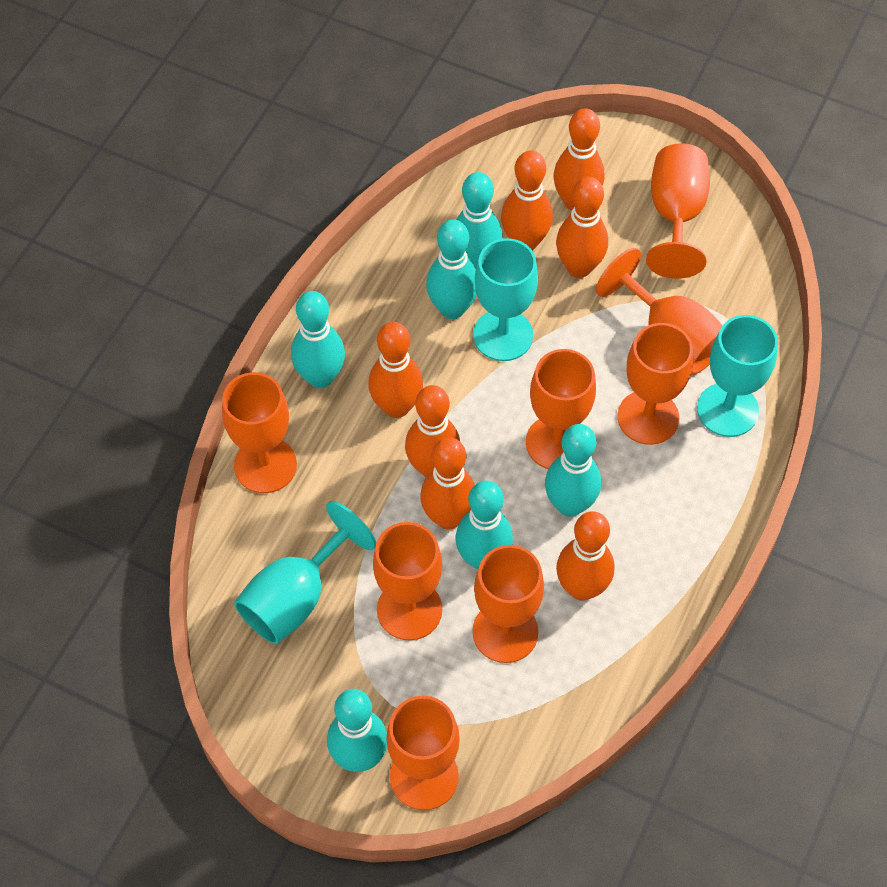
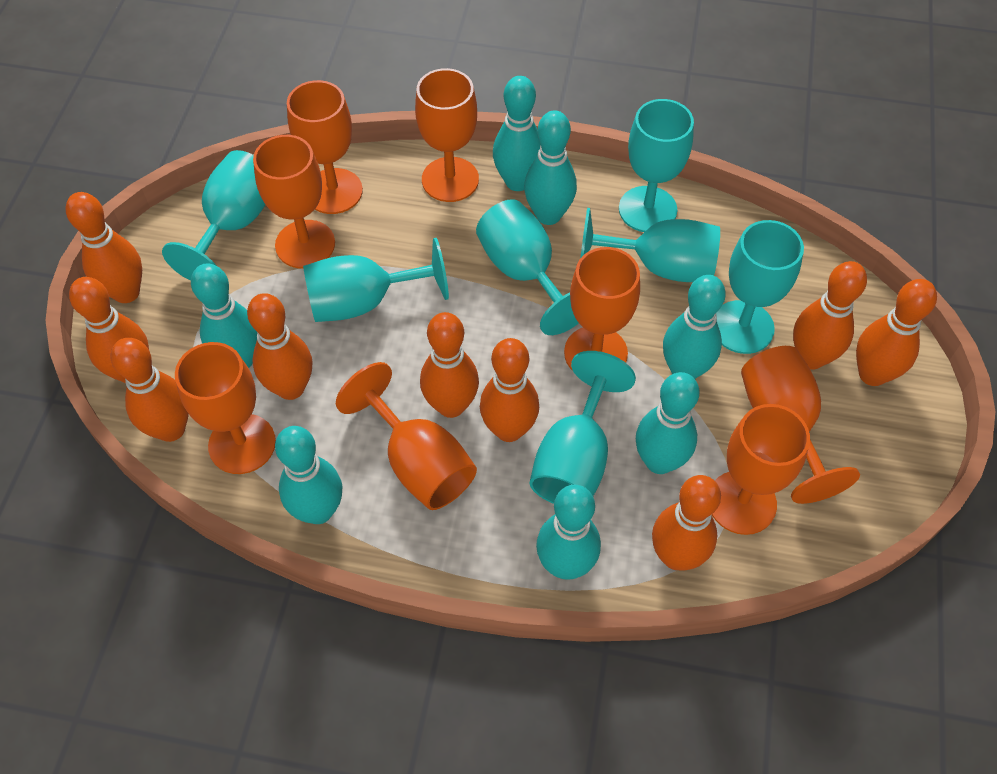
orange bowling pin: [369,322,423,418] [405,385,460,477] [420,437,475,529] [501,150,553,250] [554,108,604,211] [556,177,608,278] [556,511,614,601] = 7 -> [66,192,142,303] [69,277,149,383] [111,338,189,442] [247,293,312,400] [420,312,479,418] [480,338,539,442] [652,475,721,570] [793,261,867,370] [856,279,937,386] = 9
turquoise bowling pin: [291,291,345,388] [327,689,387,772] [426,219,477,319] [456,172,503,269] [456,481,513,570] [545,424,601,517] = 6 -> [191,263,257,368] [275,426,342,524] [493,76,541,191] [524,110,577,225] [536,485,601,580] [636,372,699,474] [663,275,726,379] = 7
turquoise goblet: [234,501,376,644] [473,238,538,361] [697,315,778,437] = 3 -> [162,150,265,281] [303,238,449,322] [476,199,579,335] [530,351,636,504] [580,208,720,282] [619,99,694,232] [716,220,804,354] = 7

